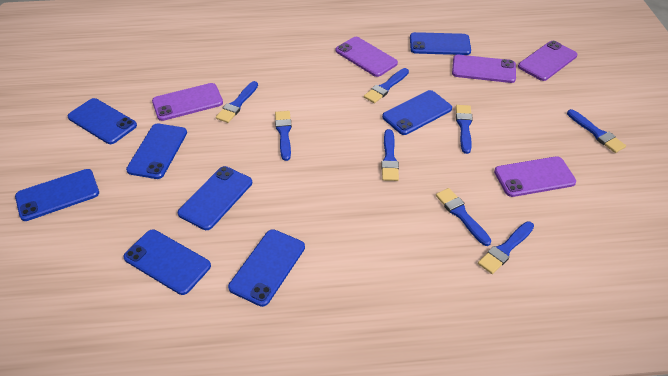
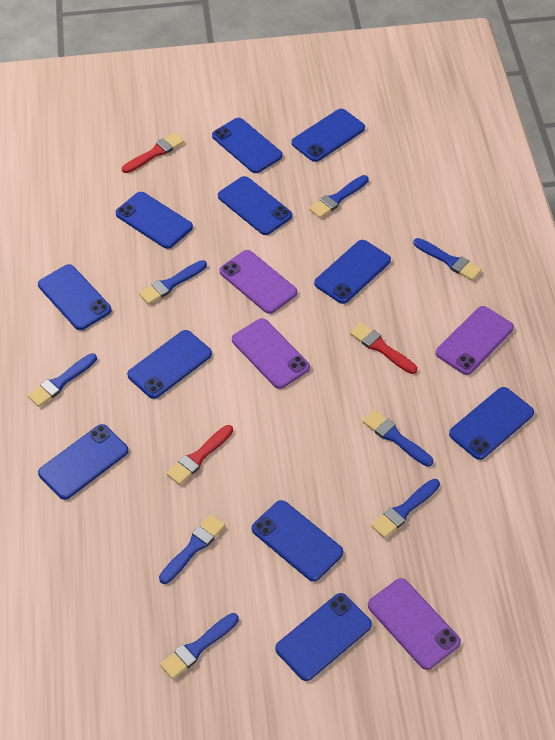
blue phone: [15,169,99,221] [68,98,137,144] [123,230,211,295] [126,123,187,179] [178,166,252,230] [228,229,305,307] [382,90,452,135] [410,32,471,55] = 8 -> [38,264,112,330] [38,424,128,500] [115,192,193,249] [127,330,212,399] [212,118,283,173] [218,176,292,235] [252,500,343,581] [275,593,372,681] [291,109,365,162] [314,240,391,304] [449,387,534,460] = 11
purple phone: [152,83,223,121] [335,37,398,77] [452,55,516,83] [494,156,576,197] [518,41,577,81] = 5 -> [219,250,297,314] [232,318,310,389] [368,578,461,670] [436,306,514,375] = 4
red brush: none = 0 -> [122,133,184,173] [167,425,233,485] [350,322,417,374] = 3

